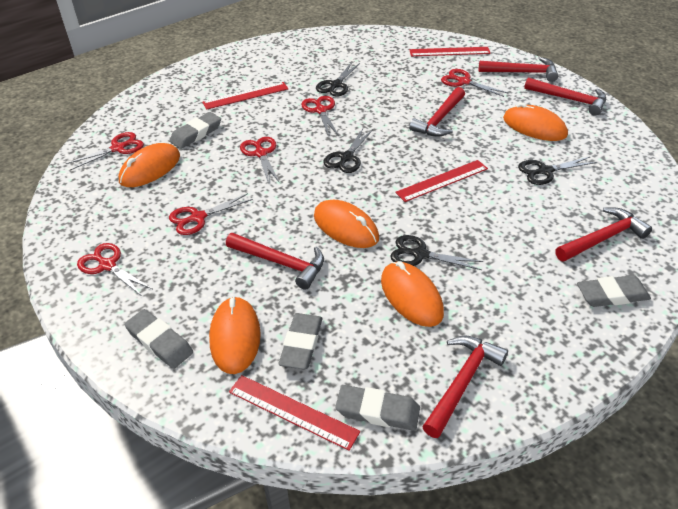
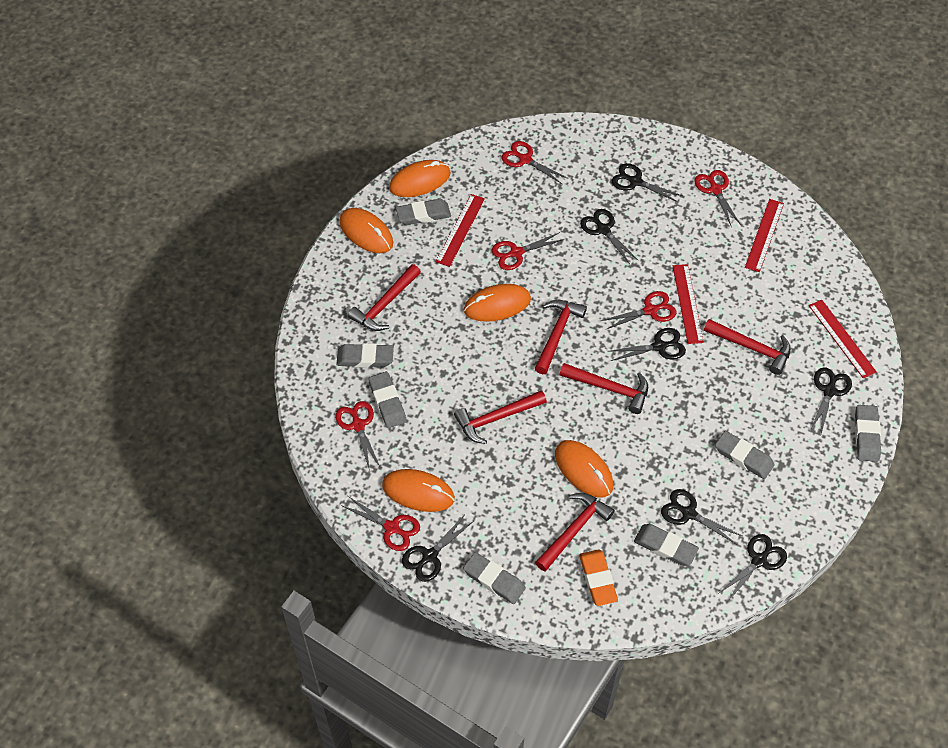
black scissors: [316,62,360,97] [323,129,372,173] [391,235,484,270] [518,156,597,185] = 4 -> [402,515,474,582] [580,209,638,264] [607,328,686,361] [612,163,682,203] [661,489,742,545] [718,534,787,601] [810,368,852,434] = 7
grey eraser: [124,309,193,369] [169,112,221,149] [278,313,322,370] [335,385,420,431] [577,275,651,307] = 5 -> [336,343,394,367] [368,372,407,428] [396,199,451,225] [463,552,526,604] [634,524,699,566] [715,431,775,479] [855,405,881,462] = 7
orange eraser: none = 0 -> [579,549,618,606] = 1

